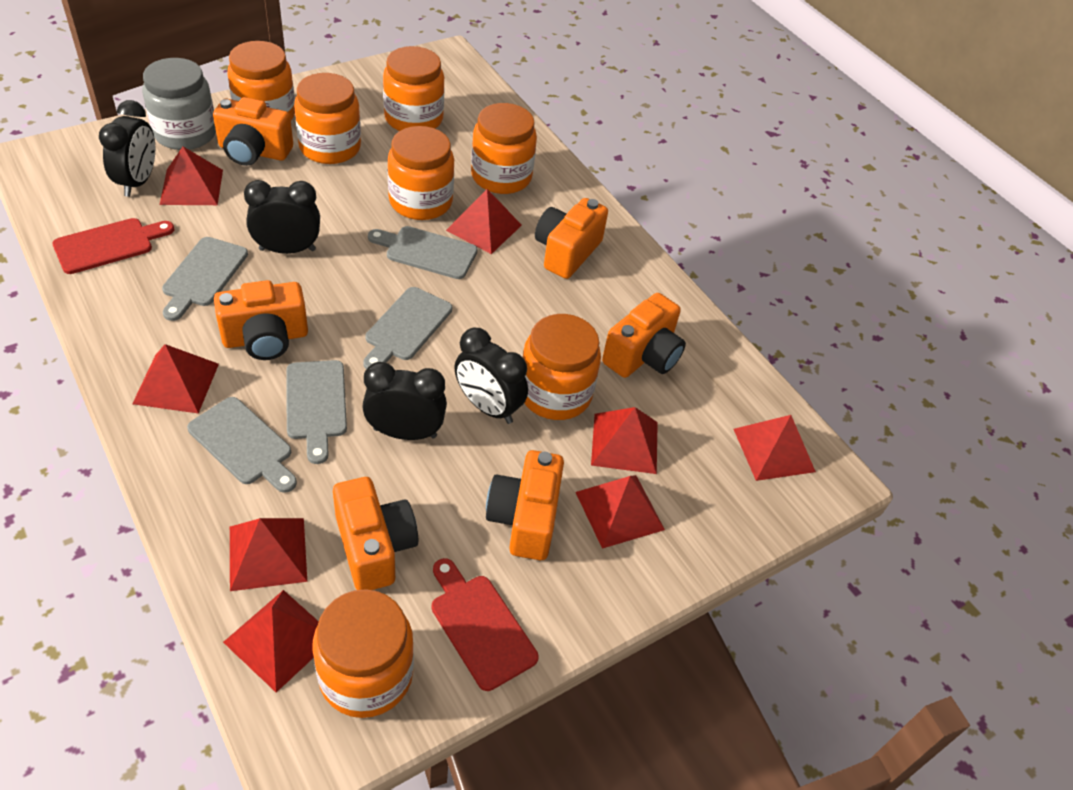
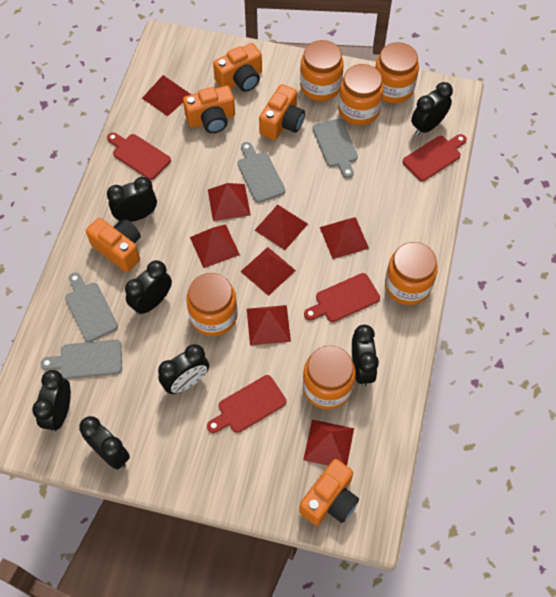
black clock: [99,100,155,197] [244,180,320,254] [362,362,447,440] [454,328,528,424] = 4 -> [32,370,71,432] [79,416,130,470] [107,177,157,222] [125,260,172,315] [158,344,209,394] [352,325,379,387] [411,82,453,136] = 7
grey cutting board: [162,237,248,321] [187,397,297,493] [286,360,347,464] [363,287,452,369] [368,226,477,279] = 5 -> [40,340,122,379] [65,273,118,342] [237,142,285,203] [313,119,358,178] = 4
grey jar: [142,58,216,150] = 1 -> none = 0
orange camera: [213,97,293,166] [214,280,308,360] [333,477,418,590] [486,450,564,560] [535,198,608,279] [602,293,686,378] = 6 -> [86,218,141,272] [183,86,235,133] [213,43,262,92] [259,84,305,140] [299,459,359,526] = 5
orange jar: [227,41,295,120] [294,73,361,164] [313,589,414,718] [383,46,444,131] [388,126,454,220] [471,103,537,194] [523,314,601,420] = 7 -> [186,273,238,336] [300,40,344,101] [303,346,356,409] [338,64,384,125] [375,42,419,103] [385,242,438,305] = 6
red cutting board: [52,218,175,274] [432,558,539,691] = 2 -> [107,132,171,180] [207,375,286,433] [304,273,380,322] [403,134,467,181] = 4

